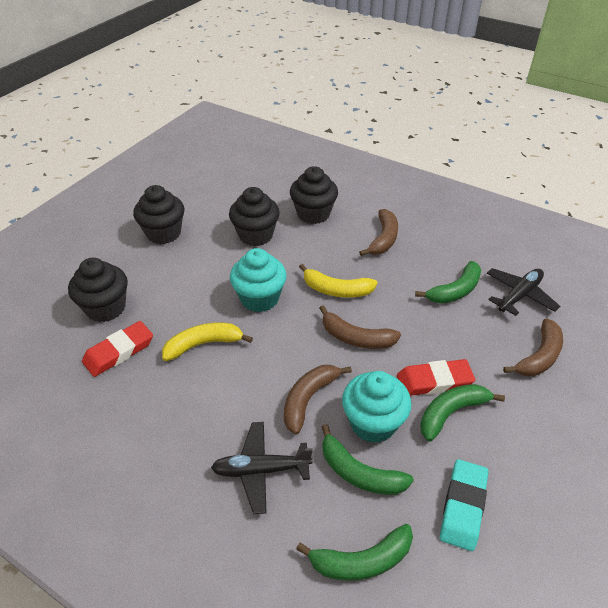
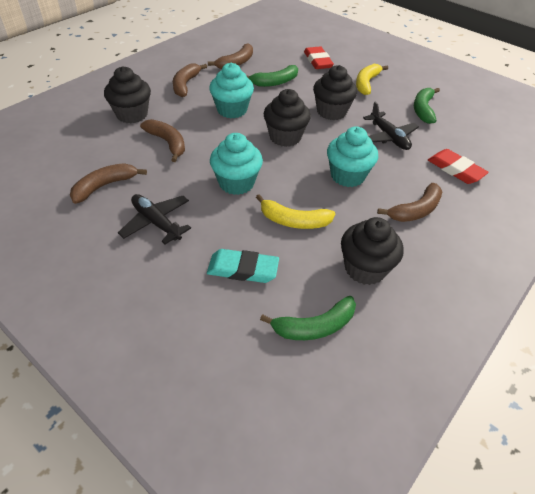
brown banana: [284,365,352,435] [319,305,401,349] [359,209,398,256] [503,318,563,377] = 4 -> [70,163,147,204] [140,119,185,162] [173,63,207,97] [208,43,253,69] [377,183,442,222] = 5
green banana: [296,524,413,581] [322,424,414,495] [415,261,481,304] [420,384,505,441] = 4 -> [246,65,298,87] [260,296,356,340] [414,88,440,124] = 3
turquoise cupcake: [230,248,287,312] [342,371,411,443] = 2 -> [209,63,254,118] [210,133,263,195] [327,126,378,187] = 3

